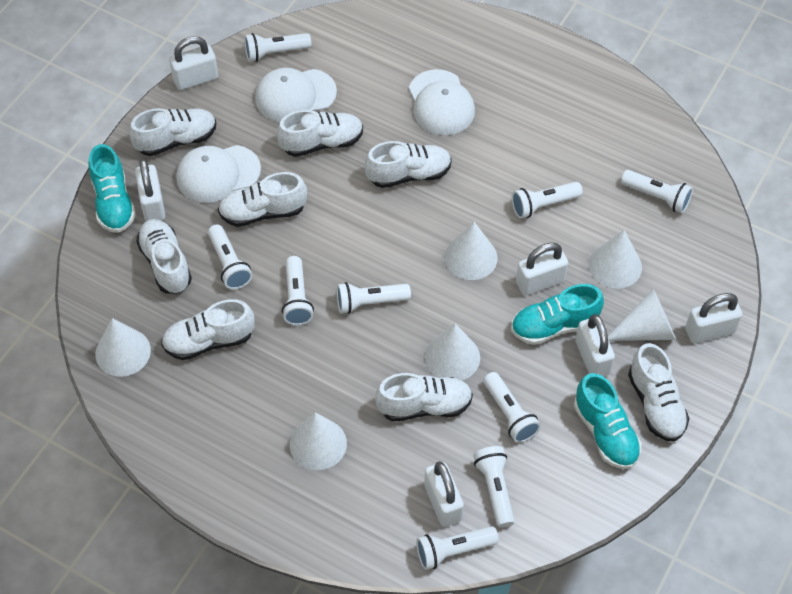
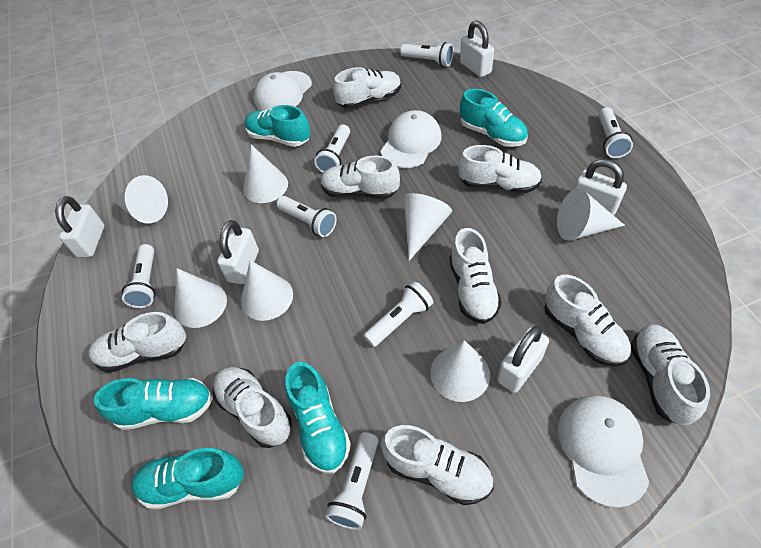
turquoise shoe: [88,144,136,233] [511,284,604,345] [574,373,642,469] = 3 -> [94,378,212,430] [131,448,244,510] [245,105,310,147] [285,362,351,474] [460,89,528,147] = 5
white cone: [95,318,151,377] [290,413,347,470] [425,324,480,380] [444,222,498,280] [589,230,642,289] [608,290,676,341] = 6 -> [114,175,168,224] [174,268,227,328] [241,260,293,321] [243,145,288,203] [404,193,452,261] [430,340,490,402] [557,189,625,241] = 7
white flashlight: [208,225,252,289] [244,33,311,62] [282,256,314,325] [337,282,411,314] [416,526,499,570] [473,446,515,528] [483,372,541,443] [512,182,583,219] [621,170,693,213] = 9 -> [122,244,155,308] [277,196,337,237] [314,124,350,173] [326,432,379,530] [364,281,433,347] [400,42,454,67] [598,107,633,158] = 7
white padlock: [135,159,165,221] [169,36,218,90] [424,461,464,527] [516,243,568,295] [575,314,615,377] [685,293,742,343] = 6 -> [55,196,105,257] [217,220,259,284] [460,20,494,77] [497,326,549,393] [574,159,627,215] = 5
white shoe: [129,108,216,156] [136,219,192,294] [161,299,254,360] [218,172,307,227] [277,110,363,157] [365,141,452,188] [375,373,473,421] [628,343,689,442] = 8 -> [88,312,187,373] [213,367,292,448] [320,156,400,199] [333,67,401,109] [381,425,493,505] [449,228,502,324] [458,145,542,194] [544,275,631,367] [631,324,710,426] = 9

